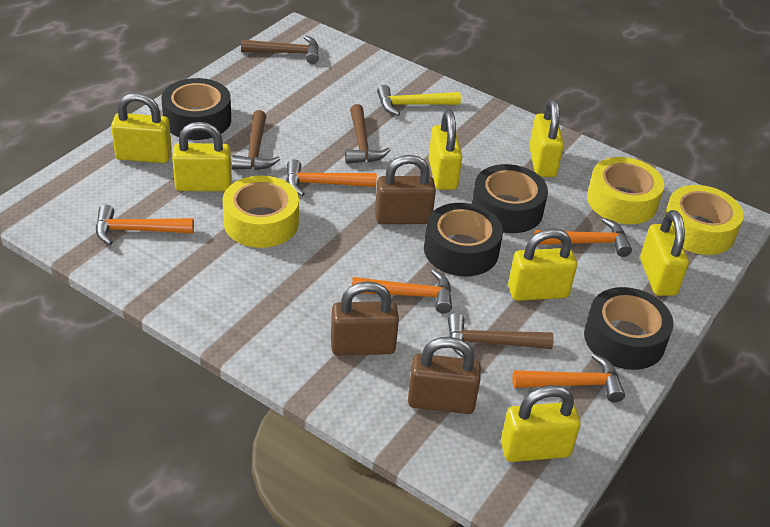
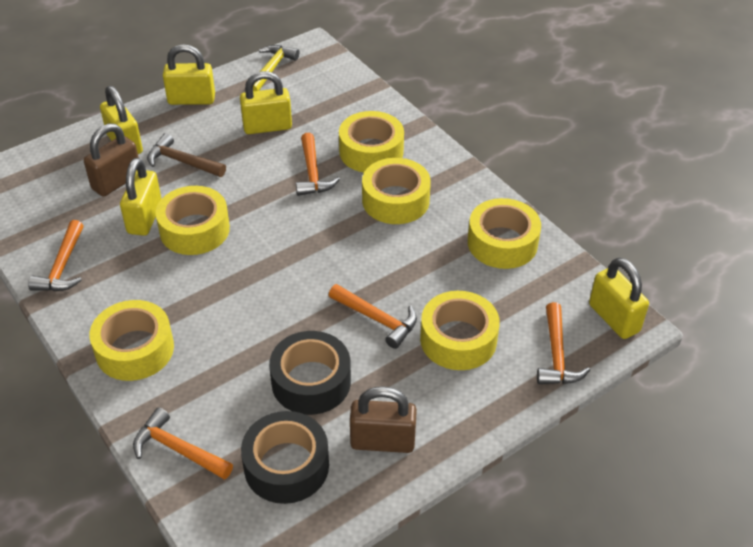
black tape: [161,78,231,140] [424,203,503,276] [472,164,548,233] [584,287,674,370] = 4 -> [241,411,329,504] [269,331,351,415] = 2
brown hammer: [231,110,280,170] [241,35,319,64] [345,104,390,164] [448,313,554,358] = 4 -> [147,133,226,177] = 1
brown padlock: [331,281,399,356] [375,155,436,224] [408,337,481,414] = 3 -> [84,123,139,197] [350,386,417,453] = 2
yellow padlock: [111,93,172,163] [172,122,232,191] [429,110,462,190] [501,385,581,462] [508,228,577,301] [529,99,564,177] [640,210,689,296] = 7 -> [100,86,143,154] [120,158,162,236] [163,44,215,105] [240,71,292,134] [589,258,649,339] = 5
yellow tape: [223,176,299,248] [587,157,664,224] [664,185,744,255] = 3 -> [89,300,174,381] [155,186,230,255] [339,111,404,173] [362,158,431,224] [420,291,500,370] [468,198,541,269] = 6

